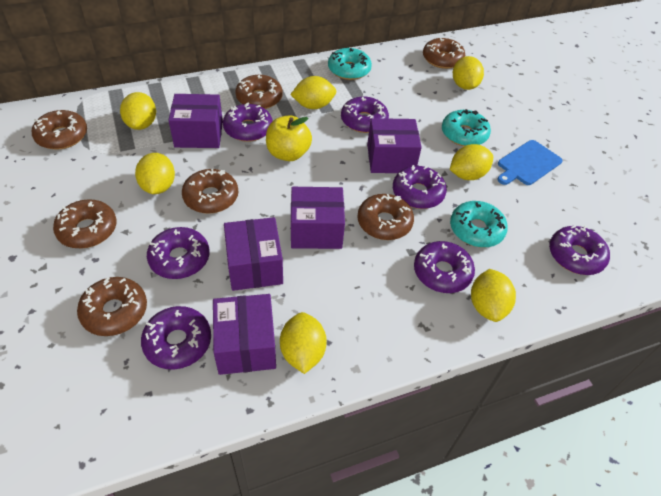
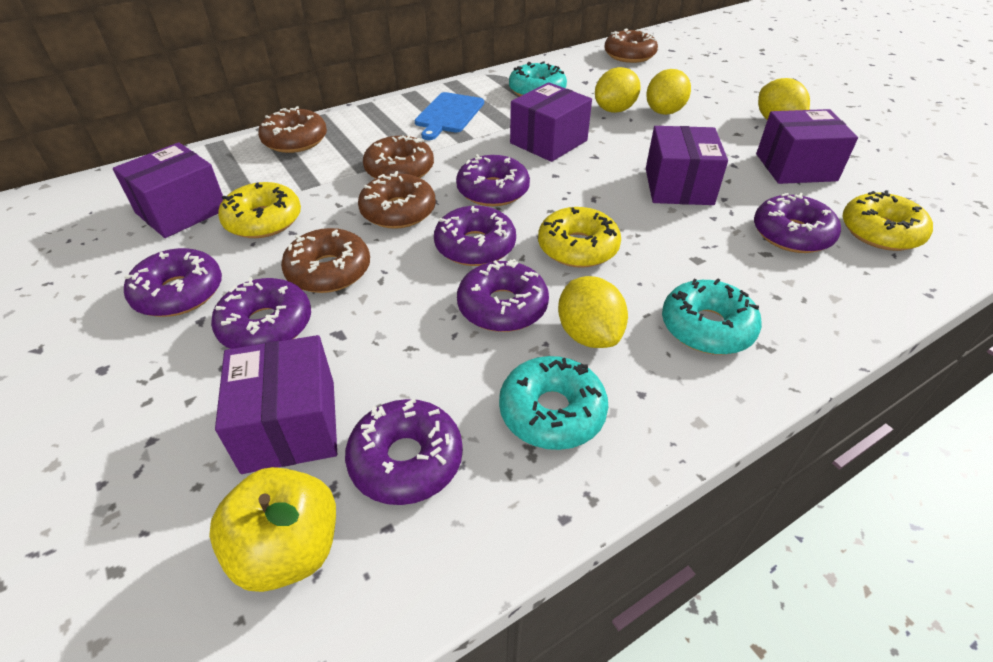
brown donut: [32,110,87,149] [53,199,117,249] [77,277,147,336] [182,169,238,214] [235,75,283,109] [357,194,414,240] [423,38,465,69] = 7 -> [258,106,327,153] [281,228,370,293] [358,171,436,229] [363,135,434,179] [604,28,658,63] = 5
yellow donut: none = 0 -> [218,182,301,238] [538,207,621,268] [842,190,933,251] = 3
yellow lemon: [120,92,156,130] [135,153,175,194] [280,312,327,374] [290,76,336,109] [450,144,493,180] [453,56,484,90] [471,269,516,322] = 7 -> [558,276,628,348] [595,67,641,113] [646,69,691,115] [758,78,810,120] = 4

